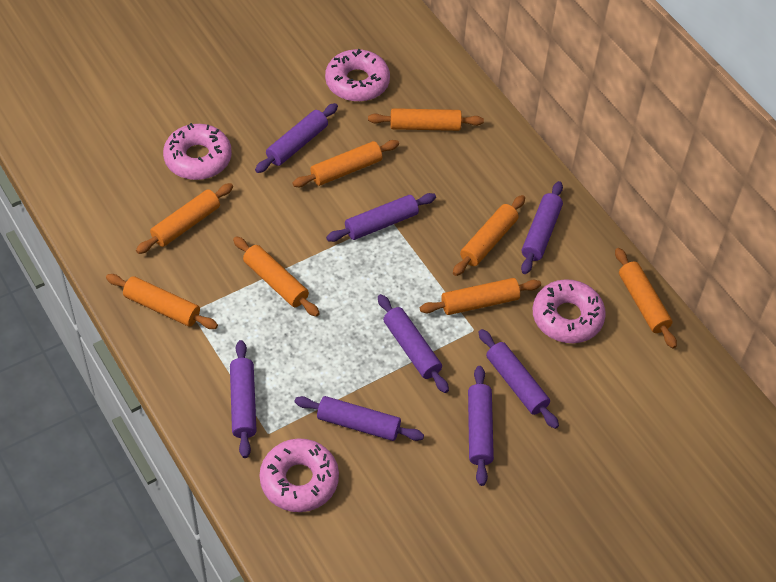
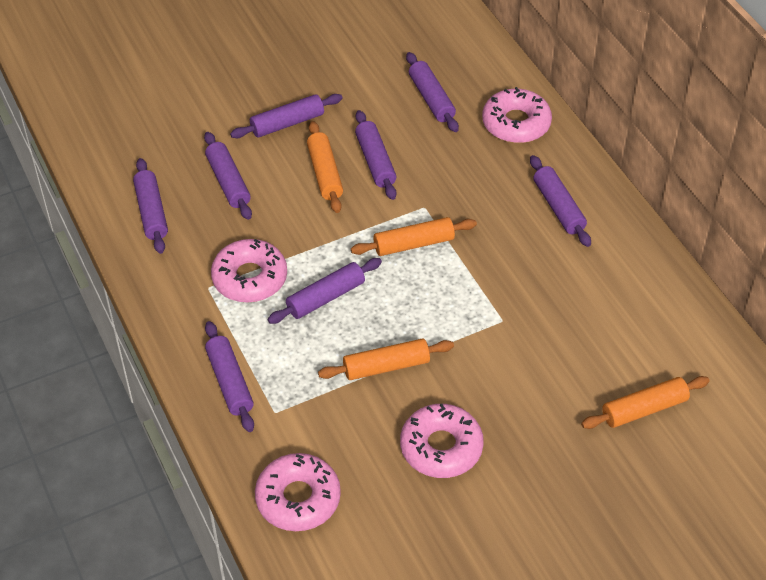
orange rolling pin: [106,274,218,329] [136,183,233,254] [233,236,320,317] [292,140,399,187] [368,108,484,131] [420,278,541,315] [453,195,525,276] [615,248,677,349] = 8 -> [307,121,343,213] [318,339,454,380] [351,217,477,256] [581,376,710,429] = 4

